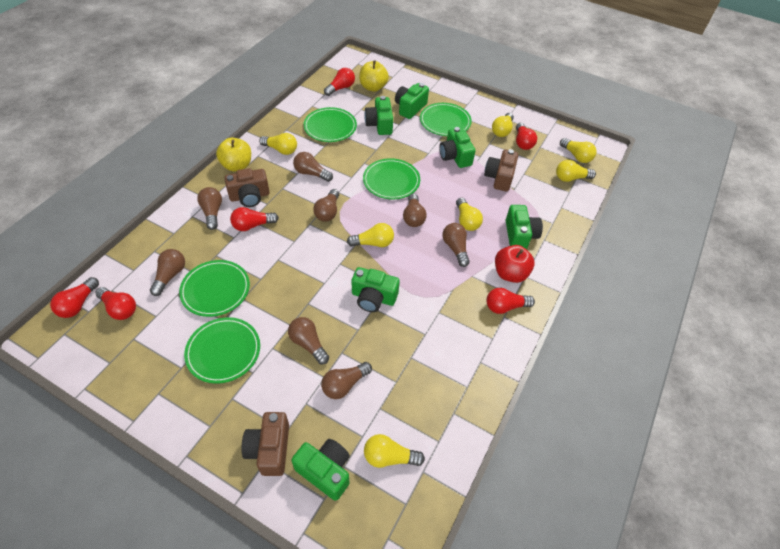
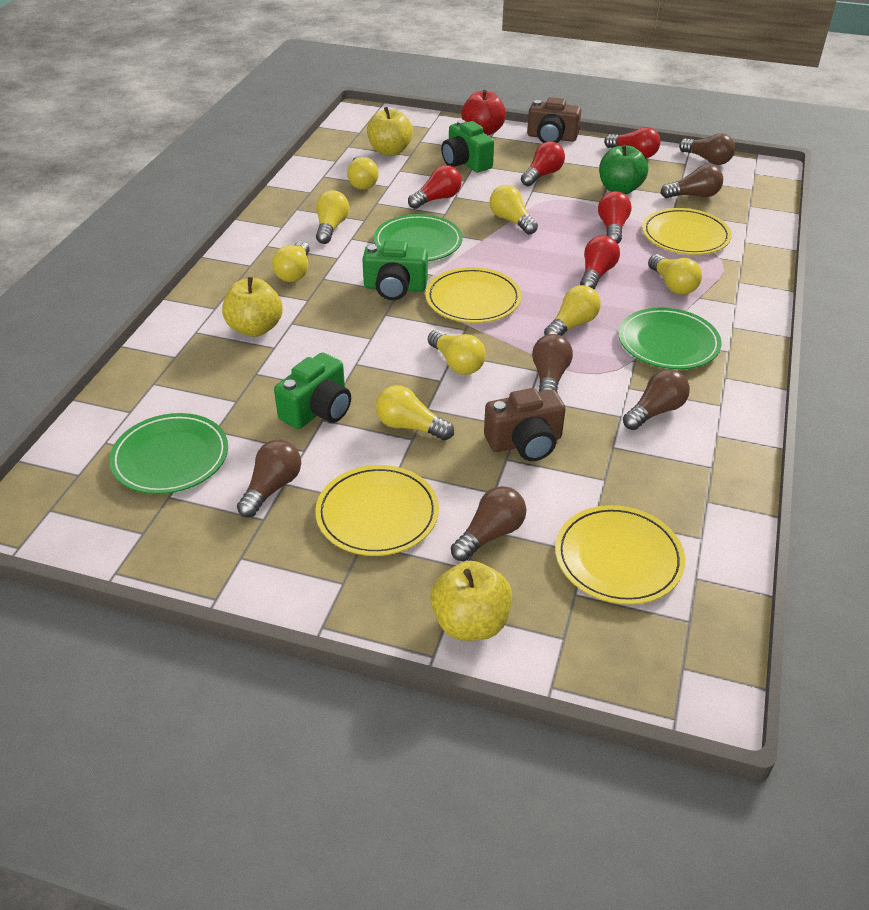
brown camera: [225,168,270,207] [242,412,289,476] [484,149,518,192] = 3 -> [484,388,565,461] [527,97,581,143] = 2
brown light bulb: [150,249,185,296] [197,187,222,230] [288,317,329,364] [293,152,333,182] [313,189,339,222] [321,362,372,399] [403,194,427,227] [442,223,470,267] = 8 -> [237,440,301,517] [451,486,526,562] [532,334,573,392] [623,369,690,430] [661,164,723,198] [679,133,735,165] = 6
green apple: none = 0 -> [599,144,649,194] = 1
green camera: [291,439,350,501] [352,267,400,312] [364,96,393,135] [395,83,429,119] [439,127,476,168] [506,205,543,249] = 6 -> [274,353,351,429] [362,240,428,300] [441,120,494,172] = 3
green plate: [179,260,250,317] [184,317,260,384] [303,107,357,142] [363,158,420,200] [420,103,472,136] = 5 -> [109,413,228,494] [374,214,462,261] [618,307,721,370] = 3
red light bulb: [50,277,99,318] [95,287,136,320] [230,207,279,231] [324,68,355,96] [487,288,535,314] [516,123,537,150] = 6 -> [408,165,462,209] [521,141,565,186] [580,235,620,289] [598,191,632,244] [604,127,660,158] = 5
yellow apple: [216,137,251,171] [359,60,389,92] = 2 -> [222,277,283,337] [367,107,413,156] [430,561,512,641] = 3
yellow light bulb: [259,133,297,155] [347,223,394,247] [364,434,425,468] [456,198,483,231] [492,113,514,137] [556,160,596,182] [560,138,596,163] = 7 -> [272,241,310,282] [316,190,349,244] [347,156,379,190] [376,385,454,440] [428,330,486,375] [490,185,538,235] [544,285,601,336] [648,254,702,295] = 8
yellow plate: none = 0 -> [315,465,439,556] [425,267,522,323] [555,505,685,605] [642,208,732,255] = 4

